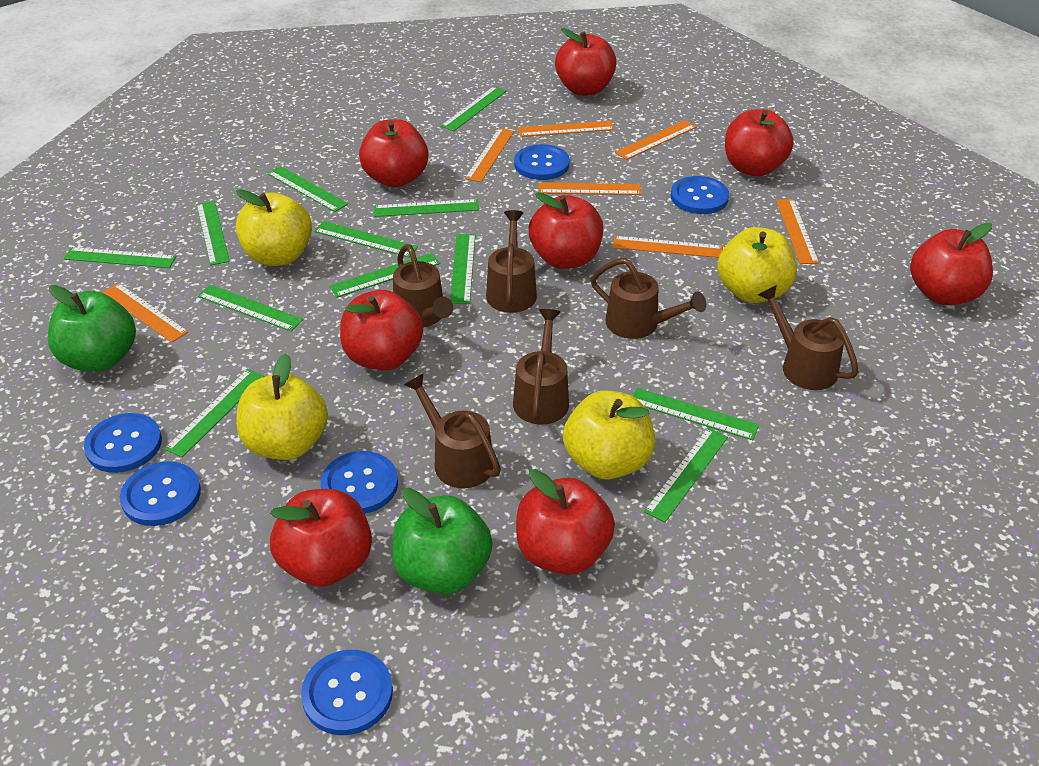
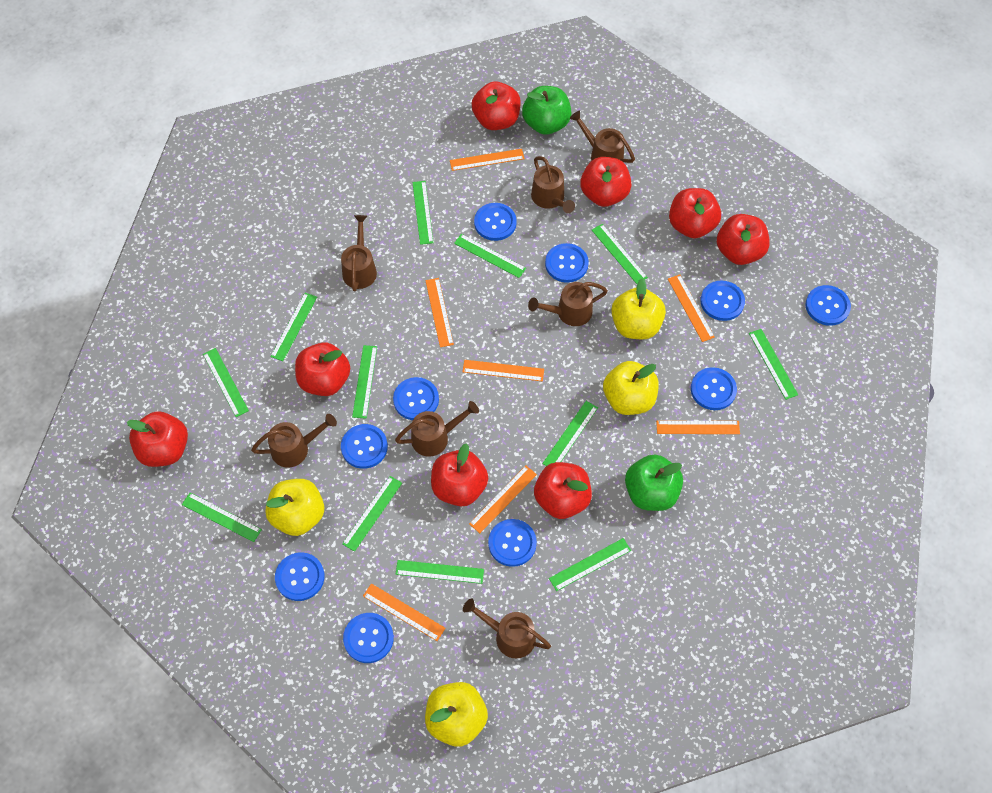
blue button: [84,413,162,473] [120,461,201,526] [301,650,393,735] [321,451,398,514] [514,144,570,180] [671,176,729,214] = 6 -> [275,552,324,601] [341,424,388,469] [343,613,394,663] [393,377,439,420] [474,203,517,241] [488,519,537,567] [545,243,589,283] [691,367,737,410] [700,281,745,321] [805,285,851,326] = 10
brown watering can: [393,244,453,327] [404,373,501,488] [486,210,537,313] [513,309,569,425] [591,258,706,339] [758,285,859,390] = 6 -> [251,414,337,468] [341,215,377,291] [395,401,479,457] [463,599,551,659] [528,282,608,326] [531,156,575,213] [570,111,635,163] = 7

